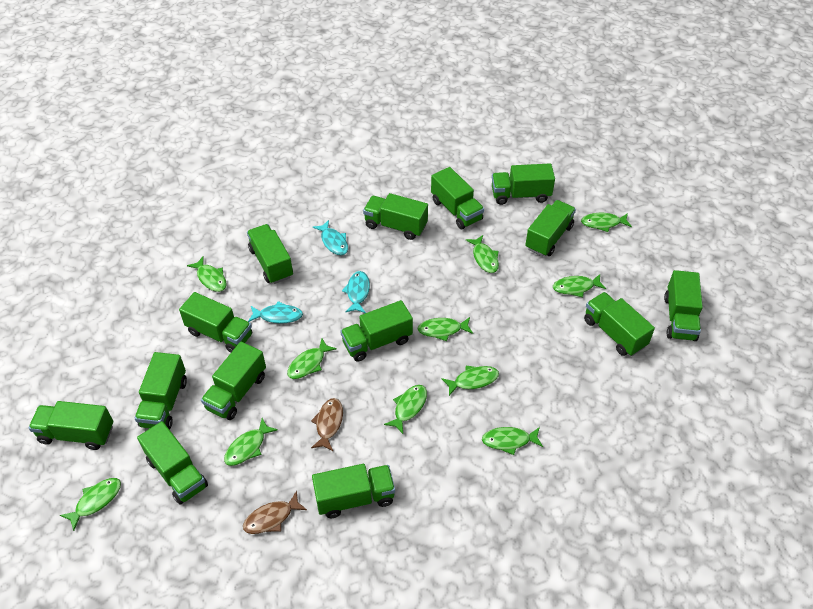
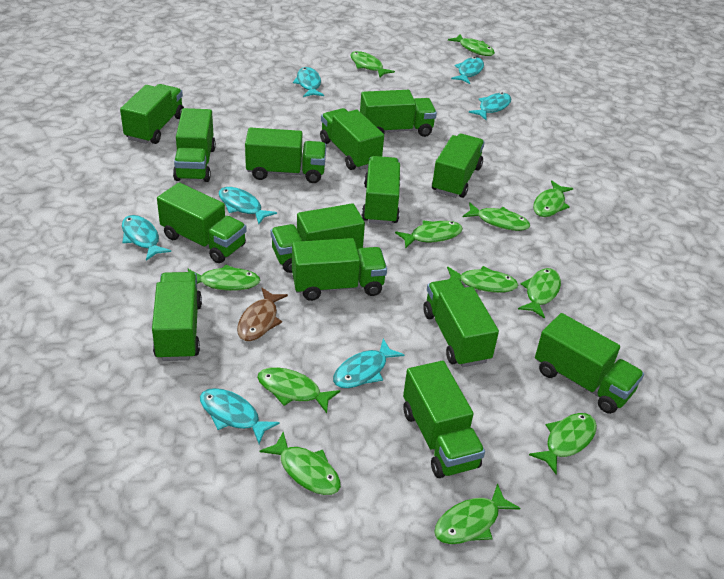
brown fish: [243,491,307,534] [311,398,343,451] = 2 -> [237,288,288,341] = 1
green fish: [60,478,121,531] [187,257,227,292] [224,418,278,466] [287,339,337,379] [384,385,427,434] [418,317,473,341] [441,366,499,396] [466,235,499,273] [482,427,543,455] [553,274,606,298] [581,213,632,232] = 11 -> [188,264,260,291] [257,367,340,413] [260,432,341,495] [350,51,395,78] [395,221,463,249] [434,483,520,544] [447,266,518,293] [448,34,495,56] [463,202,530,231] [518,268,561,319] [529,413,597,474] [533,180,573,217] = 12
turquoise fish: [248,301,303,323] [312,220,348,255] [342,271,370,313] = 3 -> [122,215,171,261] [200,388,280,444] [219,187,277,224] [293,67,324,97] [333,339,404,388] [451,57,484,84] [469,93,511,120] = 7

